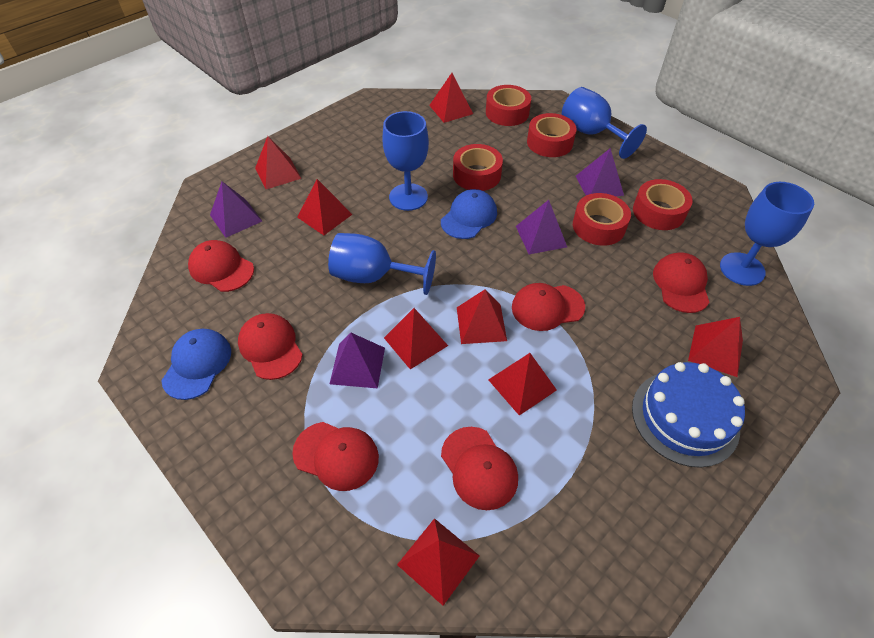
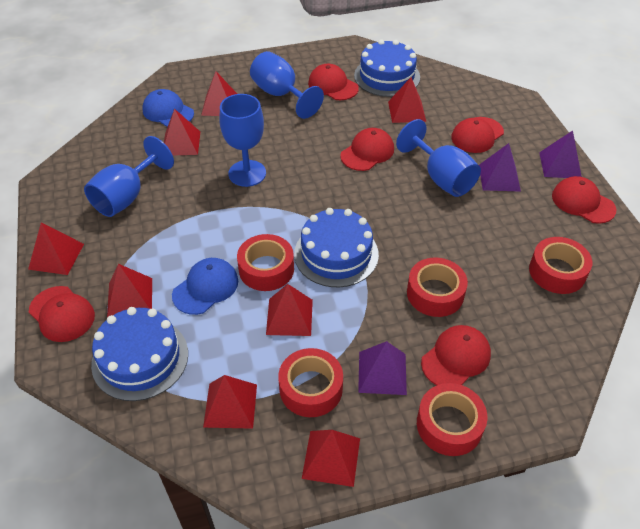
blue cake: [632,362,745,468] = 1 -> [91,307,188,401] [294,208,379,287] [354,39,420,97] = 3
purple pyramid: [210,181,262,238] [330,333,385,389] [516,200,567,254] [576,148,624,197] = 4 -> [358,341,407,395] [479,143,521,192] [539,130,582,178] = 3

